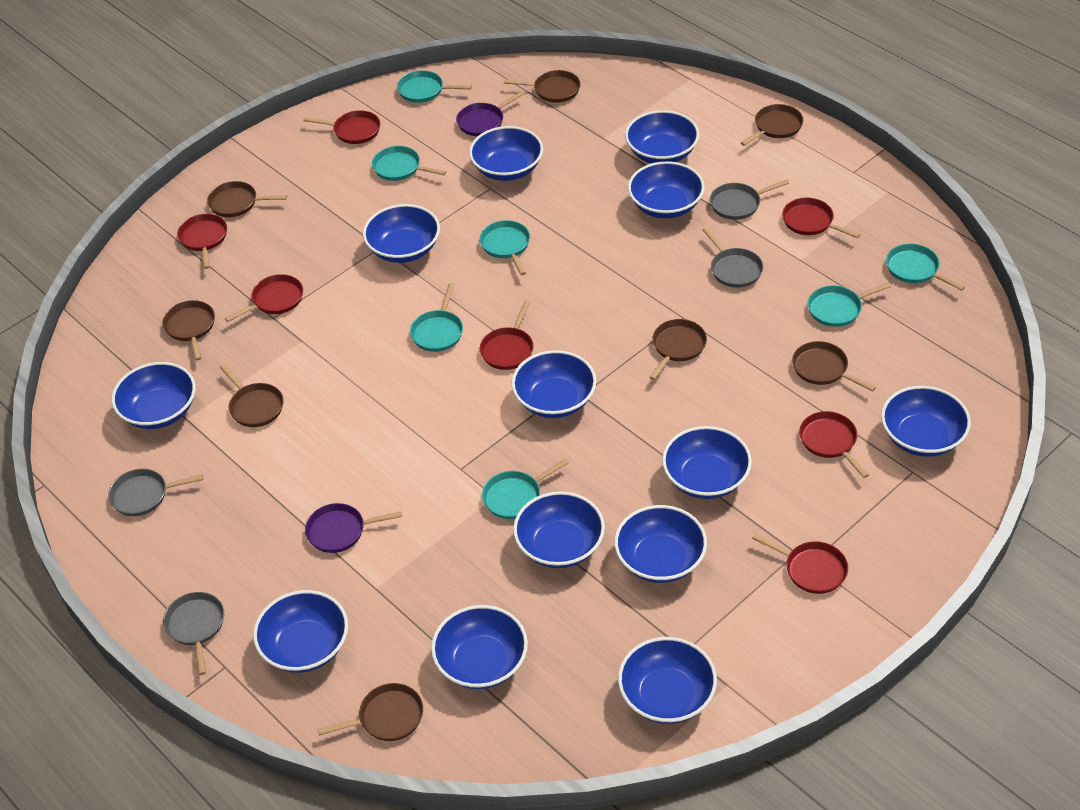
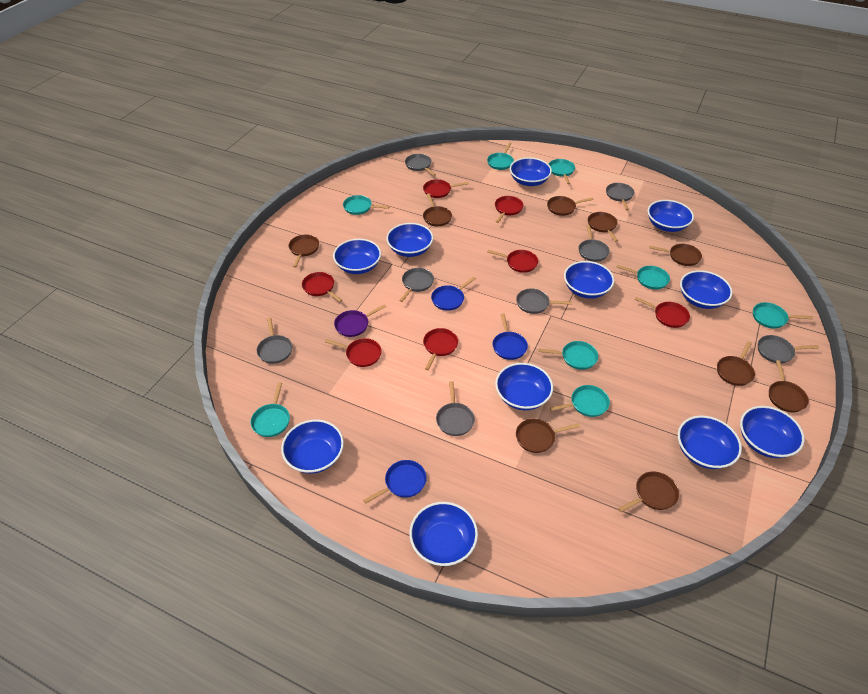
blue bowl: [112,362,196,429] [253,590,348,673] [363,204,440,263] [431,605,528,689] [469,126,543,181] [511,350,596,418] [513,491,605,568] [614,505,707,583] [618,637,717,724] [625,110,699,163] [628,161,705,218] [662,426,752,499] [881,386,971,457] = 13 -> [281,420,344,474] [333,239,381,274] [386,223,433,257] [409,502,478,566] [495,363,553,410] [510,157,552,186] [564,261,614,299] [648,200,694,232] [678,416,742,469] [680,270,733,309] [740,406,805,458] = 11
blue pan: none = 0 -> [363,460,427,504] [431,277,476,311] [493,313,528,360] = 3
brown pan: [162,300,215,360] [207,181,287,217] [220,364,284,427] [317,683,423,741] [503,70,581,103] [649,319,707,380] [741,104,803,146] [792,341,876,391] = 8 -> [289,234,319,267] [423,194,452,226] [516,419,580,453] [547,196,594,216] [588,212,618,242] [618,471,679,512] [649,244,702,266] [717,341,755,386] [769,360,809,413] = 9
grey pan: [108,469,203,516] [163,592,224,675] [702,227,763,288] [710,180,789,220] = 4 -> [257,318,292,364] [399,268,434,302] [405,154,436,176] [436,381,475,436] [516,289,572,314] [578,225,610,262] [606,183,634,210] [758,335,819,363] = 8
purple pan: [305,503,402,553] [456,91,524,136] = 2 -> [334,304,386,337] = 1
turquoise pan: [372,146,446,181] [397,70,472,103] [410,283,463,352] [479,220,530,275] [482,458,569,519] [808,282,892,327] [886,244,965,291] = 7 -> [251,382,290,437] [343,195,389,215] [487,142,514,170] [539,341,598,370] [549,159,575,184] [550,385,610,417] [617,265,670,289] [753,302,813,329] = 8

